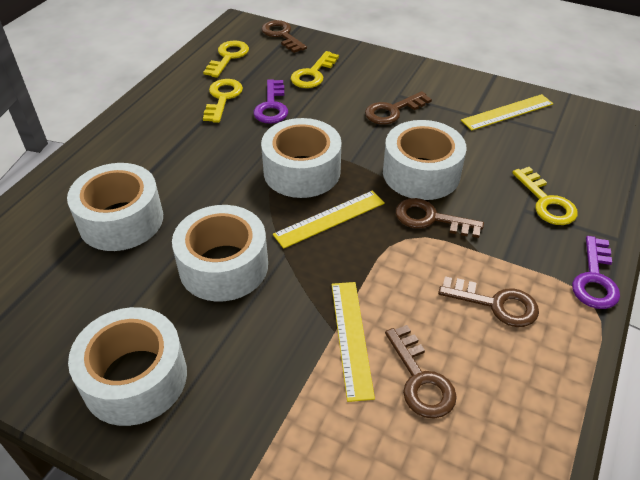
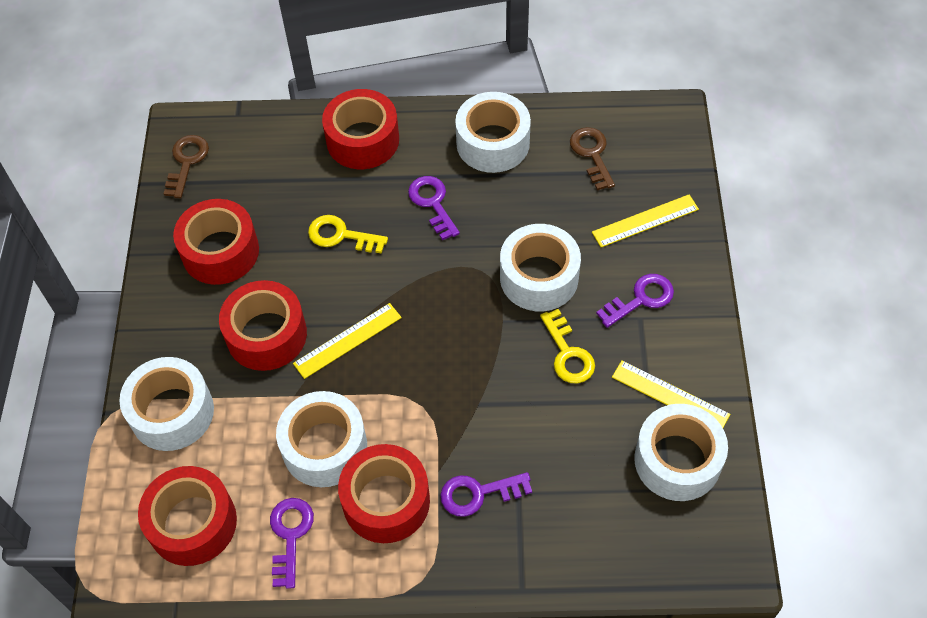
brown key: [261,20,307,53] [365,91,432,125] [385,325,457,419] [396,198,484,238] [438,276,539,327] = 5 -> [164,135,209,198] [570,127,615,190] = 2
purple key: [254,79,288,124] [572,236,620,309] = 2 -> [270,498,314,589] [408,176,460,240] [441,472,532,517] [596,274,674,328] = 4
red tape: none = 0 -> [138,466,237,566] [173,199,259,285] [219,280,307,371] [322,89,399,169] [338,444,430,543] = 5
yellow key: [203,40,249,78] [203,79,243,123] [291,51,339,88] [512,167,578,225] = 4 -> [308,215,388,254] [540,309,595,383] = 2

